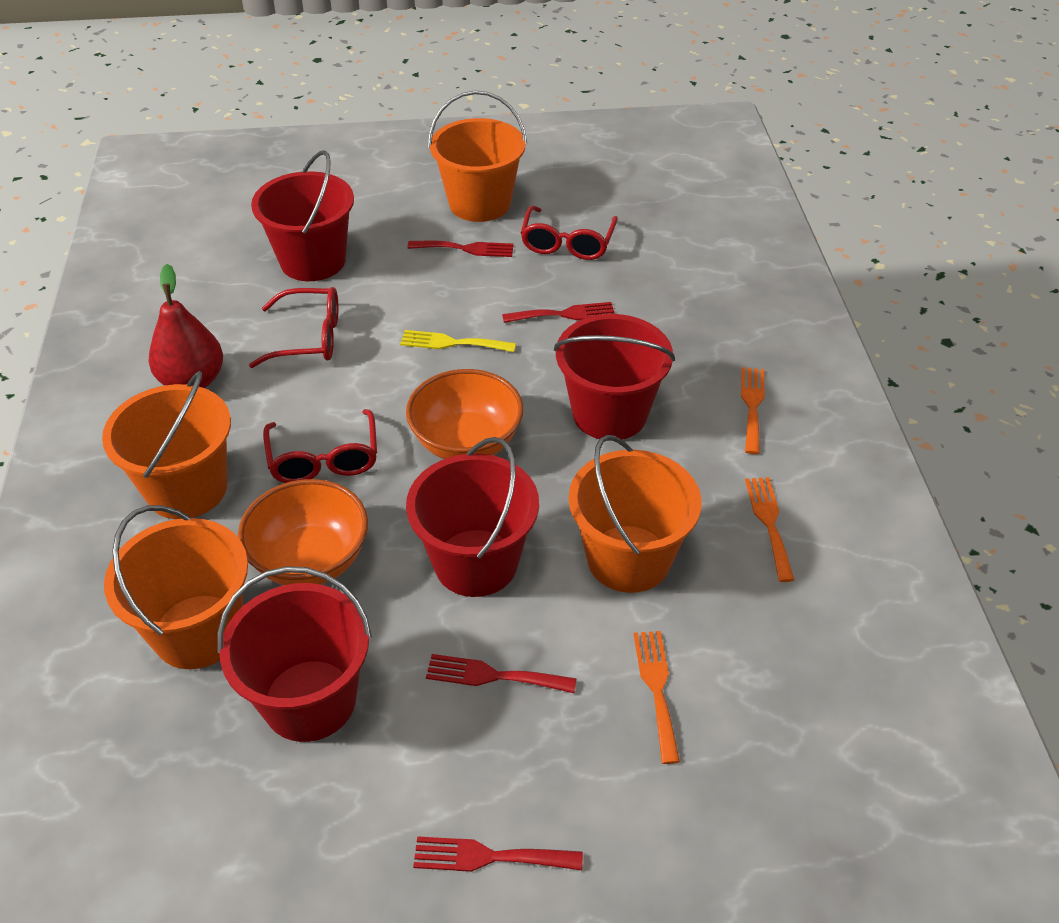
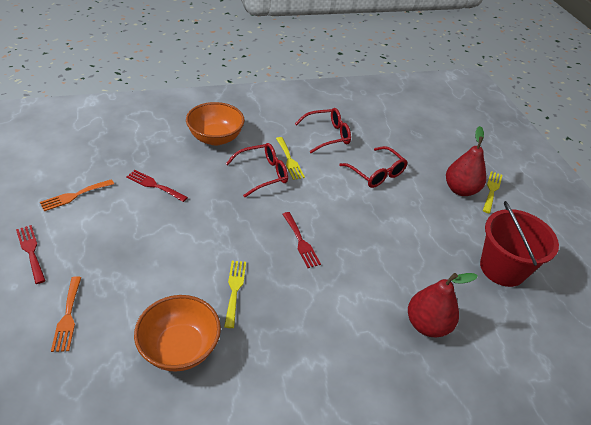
orange bucket: [102,371,231,519] [104,505,248,669] [428,90,527,222] [569,435,702,593] = 4 -> none = 0
orange fork: [633,631,680,764] [741,367,764,454] [745,477,794,582] = 3 -> [40,179,114,211] [51,276,81,352] = 2
red bucket: [217,566,372,742] [251,150,354,281] [406,437,539,597] [554,314,675,441] = 4 -> [480,201,559,287] = 1
red fork: [408,241,514,257] [413,836,583,872] [426,654,577,693] [502,302,615,323] = 4 -> [16,225,46,284] [126,170,188,202] [282,212,321,268] = 3
red pear: [149,264,223,388] = 1 -> [408,273,478,337] [446,126,486,196] = 2
yellow fork: [400,330,516,352] = 1 -> [224,261,246,328] [276,137,305,180] [483,171,503,213] = 3

